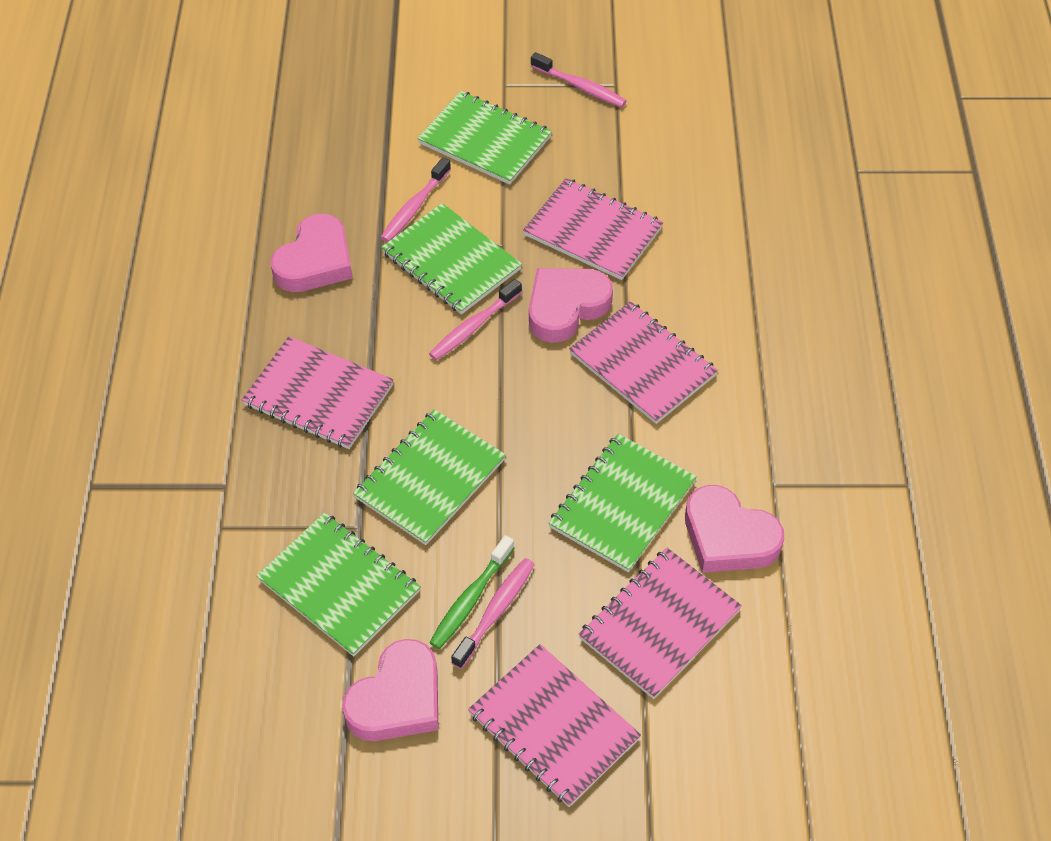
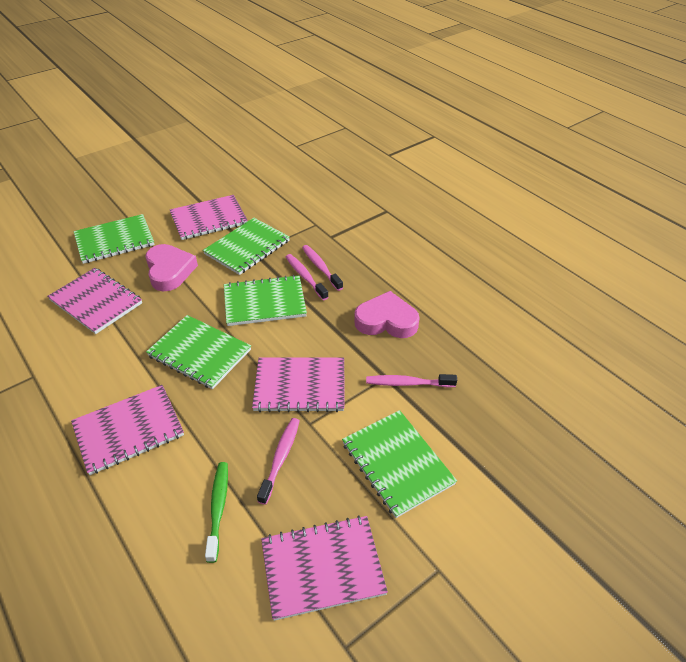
pink heart: [271,214,352,292] [342,639,438,741] [529,268,613,343] [685,485,784,573] = 4 -> [145,244,198,291] [354,291,419,338] = 2

